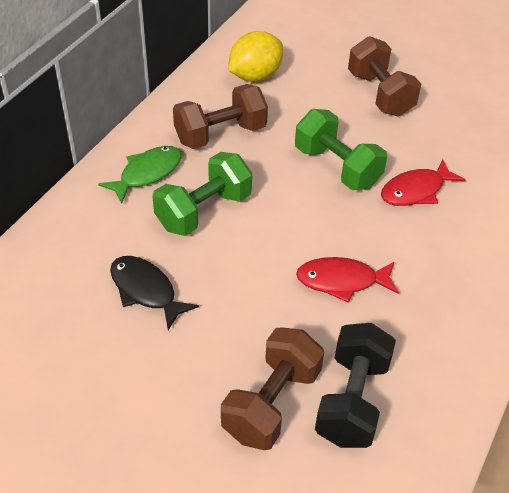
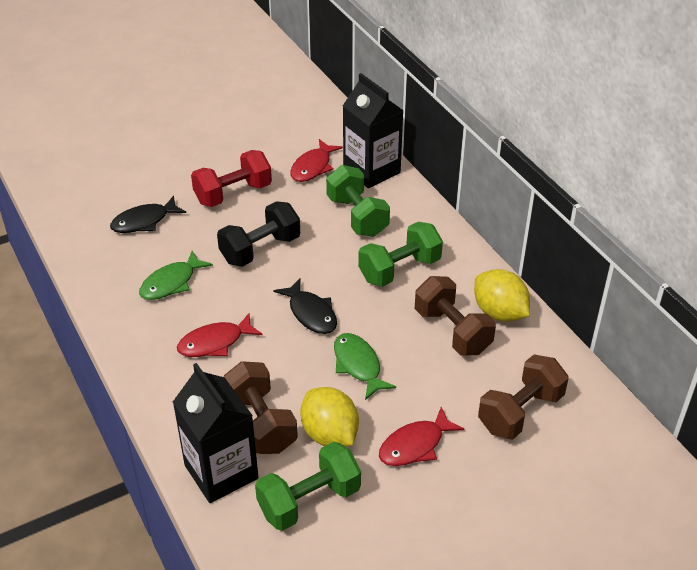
black carton: none = 0 -> [173,363,259,503] [343,73,404,188] = 2
black fish: [110,256,199,330] = 1 -> [110,196,186,233] [274,279,337,334] = 2
green dumbbell: [152,152,252,236] [295,109,387,190] = 2 -> [255,442,361,531] [326,165,390,237] [358,222,443,287] = 3
green fish: [98,146,182,204] = 1 -> [139,251,213,300] [334,333,396,400] = 2
red dumbbell: none = 0 -> [191,150,272,207] = 1
red fish: [296,257,399,303] [381,159,466,206] = 2 -> [177,313,263,357] [290,139,343,182] [379,407,465,466] = 3
yellow lemon: [228,31,283,82] = 1 -> [300,387,359,447] [474,269,530,322] = 2

